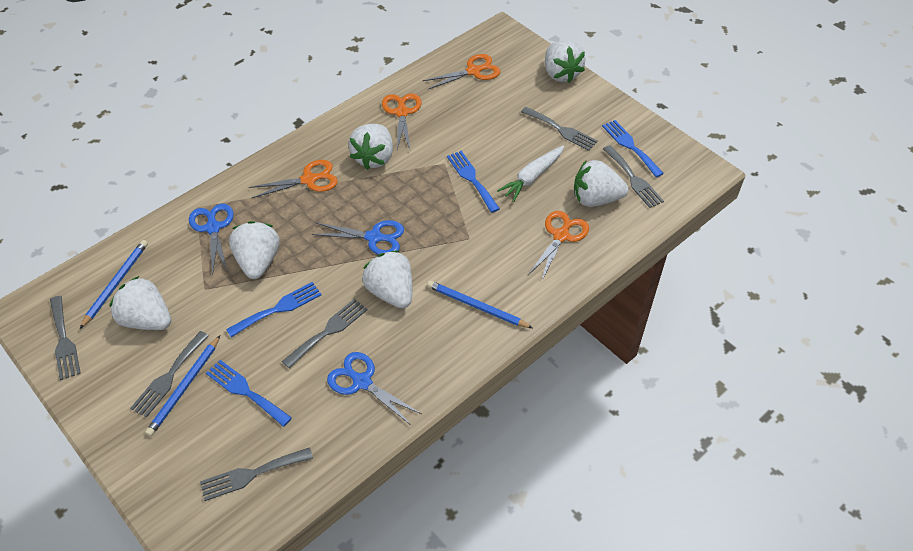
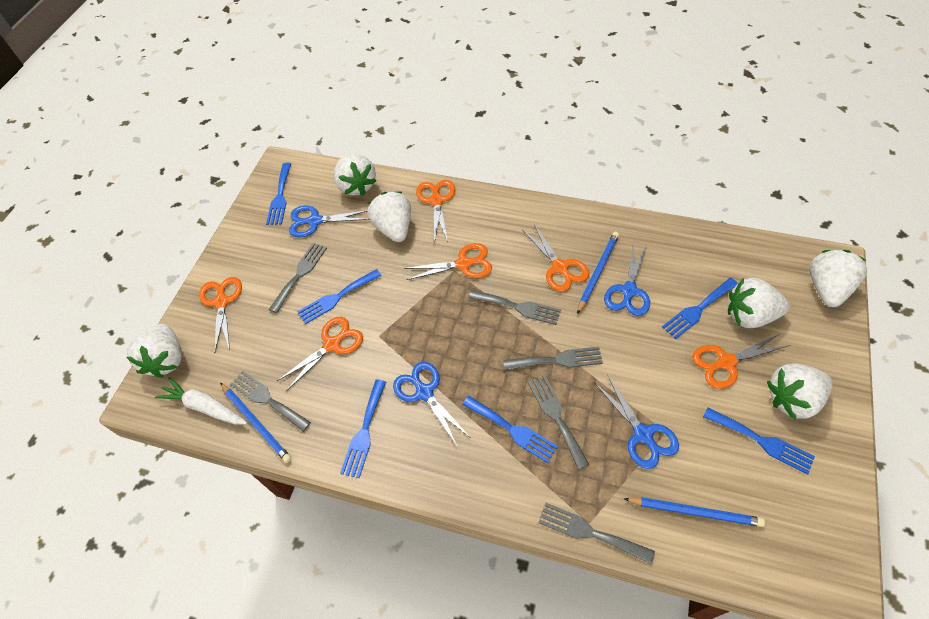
blue fork: [206,360,292,427] [226,282,322,337] [447,151,500,213] [602,120,664,177] = 4 -> [266,163,291,225] [297,269,381,324] [340,379,386,478] [462,396,558,463] [662,278,738,339] [703,407,815,474] = 6
blue scissors: [189,204,234,275] [312,220,404,255] [327,352,421,425] = 3 -> [289,206,369,237] [393,362,470,446] [595,376,679,469] [604,242,650,316] = 4
orange scissors: [249,160,338,198] [382,93,422,150] [422,54,500,89] [528,211,589,282] = 4 -> [199,277,242,354] [277,317,363,391] [404,243,492,280] [416,180,455,243] [523,224,589,292] [692,334,790,389] = 6

